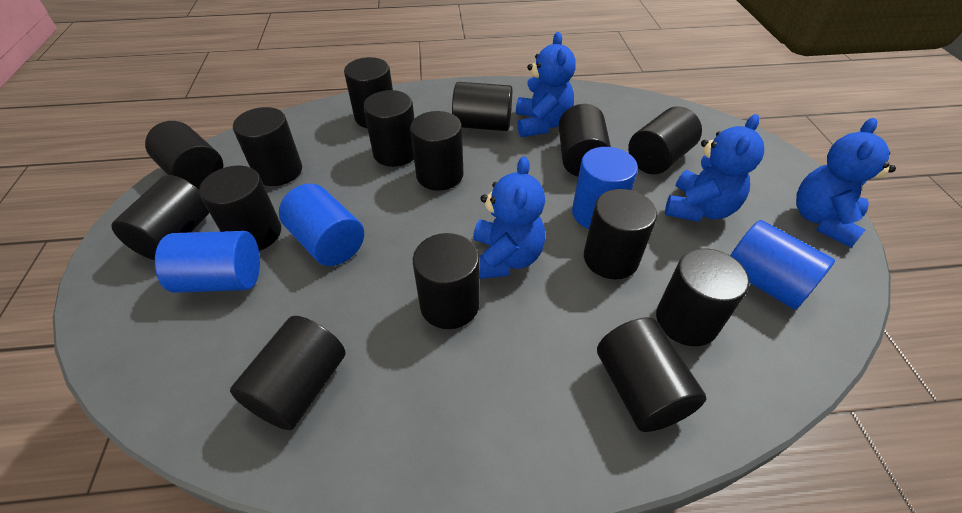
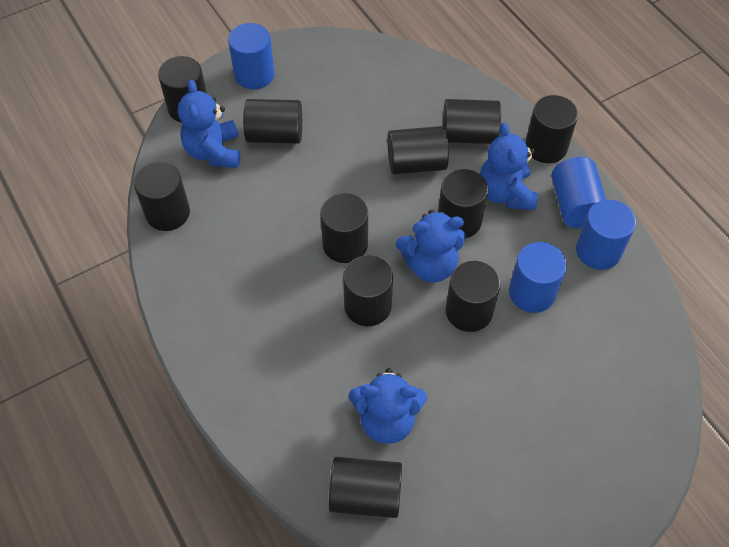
black cylinder: [111,175,209,260] [145,121,223,189] [199,165,281,251] [230,316,345,430] [233,107,302,186] [344,57,393,128] [363,90,414,167] [410,111,463,191] [413,233,479,329] [452,82,512,131] [559,104,611,176] [584,189,657,279] [597,318,706,432] [628,106,702,174] [656,248,749,346] = 15 -> [134,162,190,231] [158,56,207,123] [243,99,302,144] [320,193,368,263] [329,457,402,518] [343,255,393,326] [387,126,449,175] [438,169,488,238] [443,99,501,144] [445,261,500,332] [526,95,578,163] = 11

